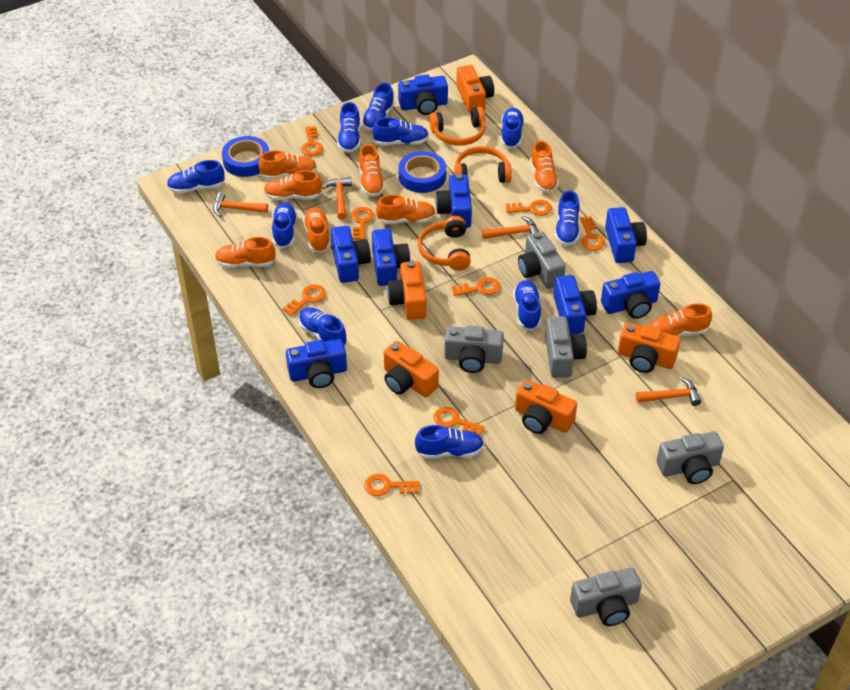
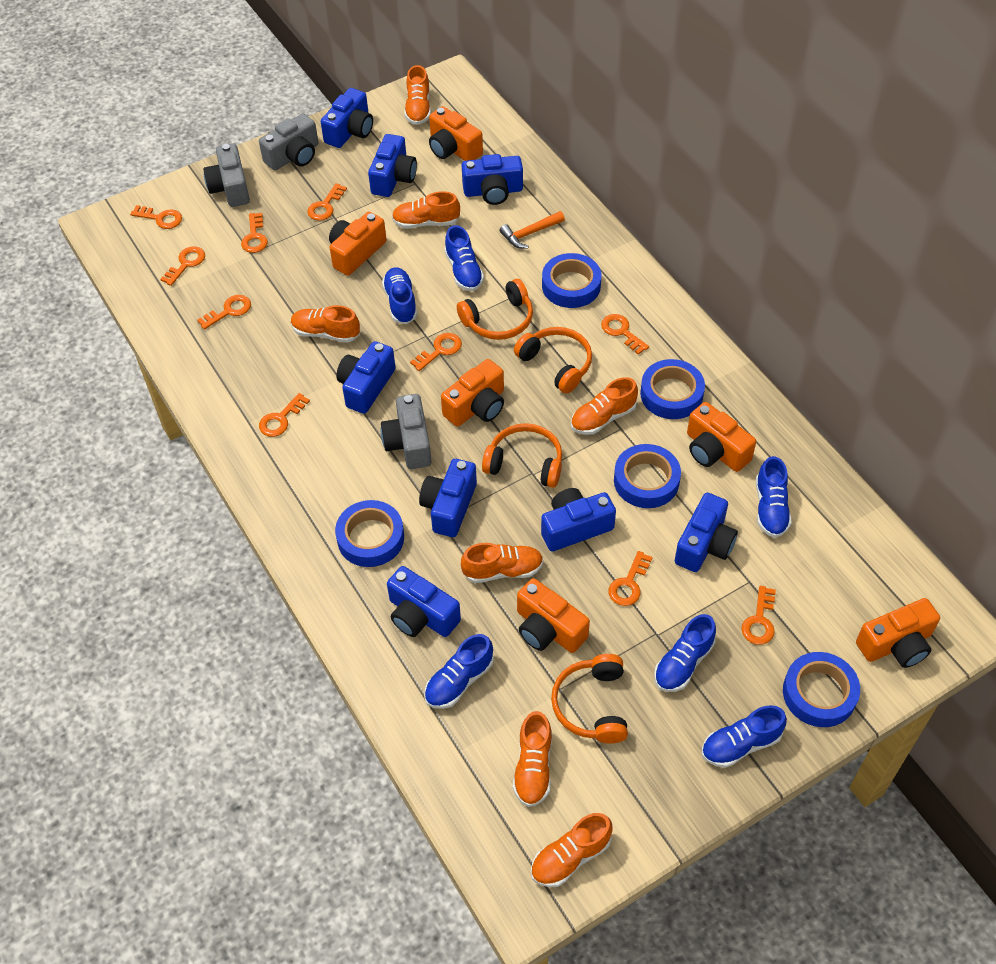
blue shoe: [167,160,225,194] [272,202,297,248] [299,307,347,347] [337,102,361,153] [362,83,395,130] [372,117,429,146] [415,425,484,459] [501,108,524,148] [513,280,541,330] [555,190,580,246] = 10 -> [382,267,417,324] [424,634,494,709] [444,225,484,291] [654,614,716,692] [702,705,787,768] [756,456,791,538] = 6
blue tape: [222,136,269,177] [398,151,446,193] = 2 -> [335,500,404,567] [542,253,601,308] [614,444,681,508] [640,359,705,419] [783,652,860,727] = 5
grey camera: [444,325,504,373] [518,231,566,289] [545,316,587,378] [570,567,642,626] [656,431,724,484] = 5 -> [203,144,250,207] [259,114,318,170] [381,394,432,469] = 3
orange camera: [384,341,439,397] [387,261,426,320] [456,65,494,114] [515,379,577,434] [618,322,680,373] = 5 -> [329,212,387,276] [429,106,483,161] [441,359,504,427] [517,578,590,653] [687,402,756,472] [856,598,940,668] = 6
orange hammer: [213,192,268,217] [322,177,352,220] [482,216,539,239] [636,377,701,406] = 4 -> [499,211,565,249] = 1
orange headphones: [418,216,471,271] [429,107,485,146] [454,146,512,183] = 3 -> [457,279,533,340] [482,423,562,488] [514,327,592,393] [551,654,628,744] = 4
orange key: [282,284,326,316] [301,126,323,156] [351,207,374,240] [364,474,420,496] [433,407,485,436] [452,277,500,296] [506,200,552,216] [580,217,605,251] = 8 -> [130,205,182,229] [160,246,205,286] [197,295,251,330] [241,213,268,253] [259,393,310,437] [307,183,347,221] [410,333,462,371] [601,314,649,355] [608,551,653,606] [741,586,776,645] = 10
orange shoe: [215,237,275,268] [258,150,317,180] [264,170,322,200] [303,207,330,253] [359,144,385,197] [376,195,436,224] [530,140,559,193] [649,303,712,337] = 8 -> [291,305,360,343] [392,191,460,228] [404,65,431,125] [461,543,544,583] [513,711,552,807] [531,813,612,887] [571,377,638,435] = 7

